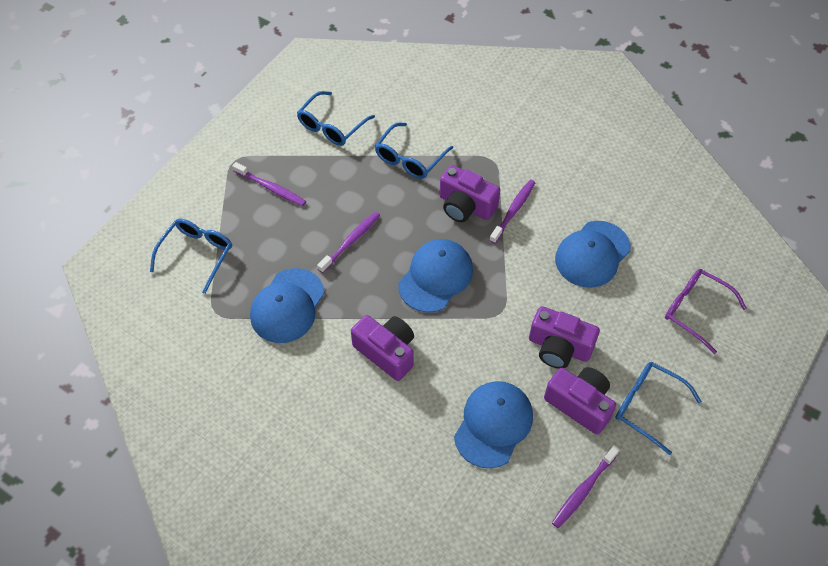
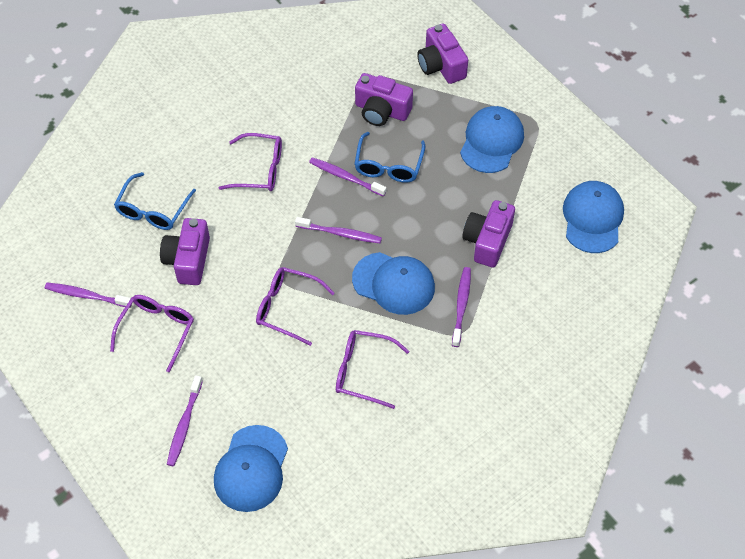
blue glasses: [150,219,232,294] [297,91,375,146] [375,122,453,179] [615,362,702,455] = 4 -> [114,172,196,230] [354,132,425,183] = 2
purple glasses: [665,269,747,354] = 1 -> [110,295,194,372] [219,133,282,191] [256,267,335,346] [336,330,409,409] = 4
purple toothbrush: [232,162,306,206] [317,211,380,273] [489,180,535,244] [552,445,620,528] = 4 -> [45,283,132,308] [167,375,203,466] [295,217,382,243] [309,157,386,196] [452,267,471,347] = 5

